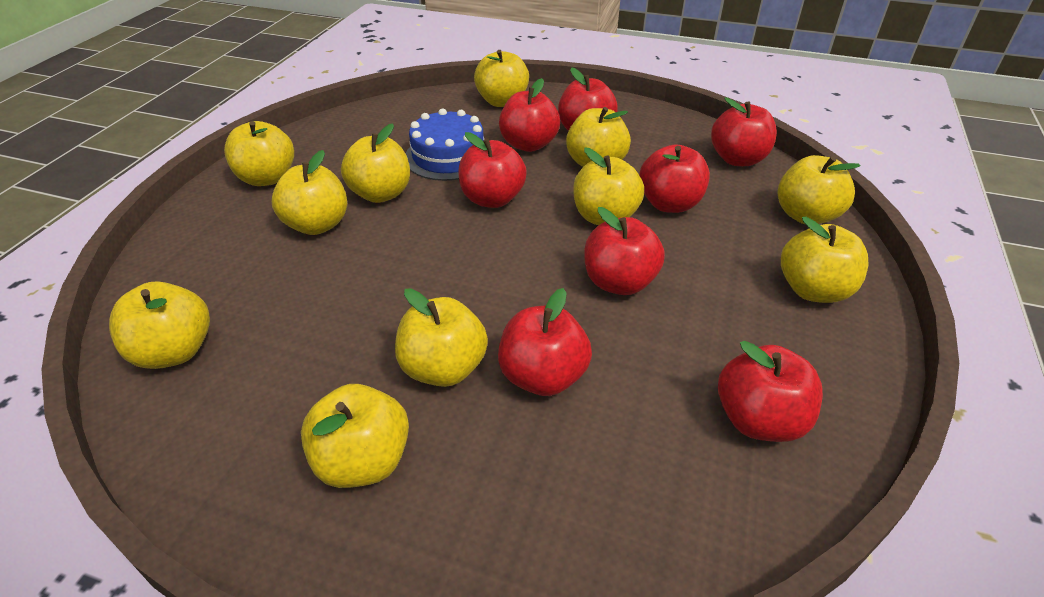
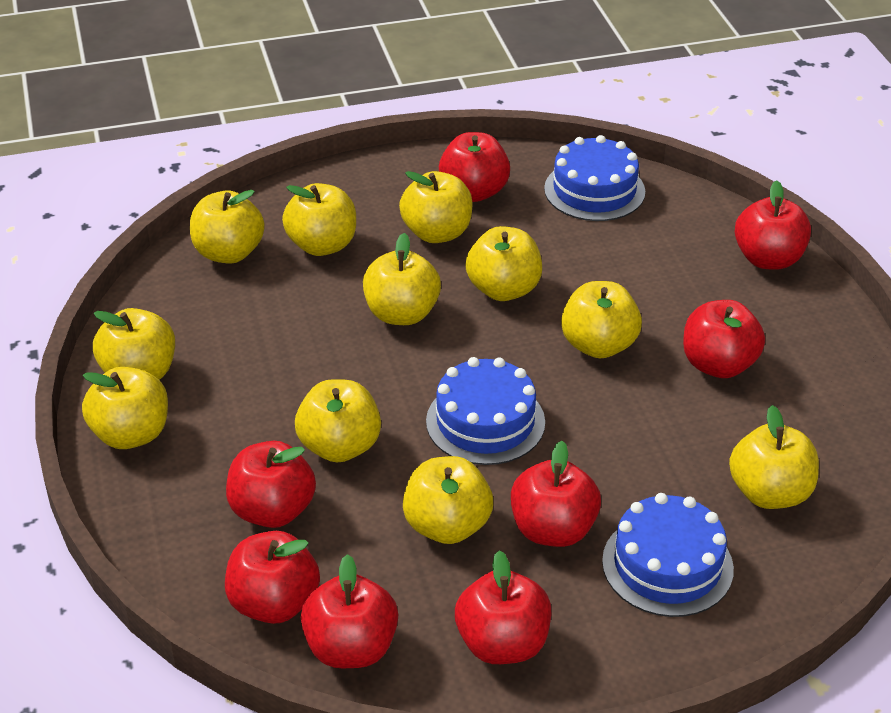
blue cake: [405,108,484,181] = 1 -> [426,357,545,465] [544,135,645,221] [602,493,734,617] = 3

